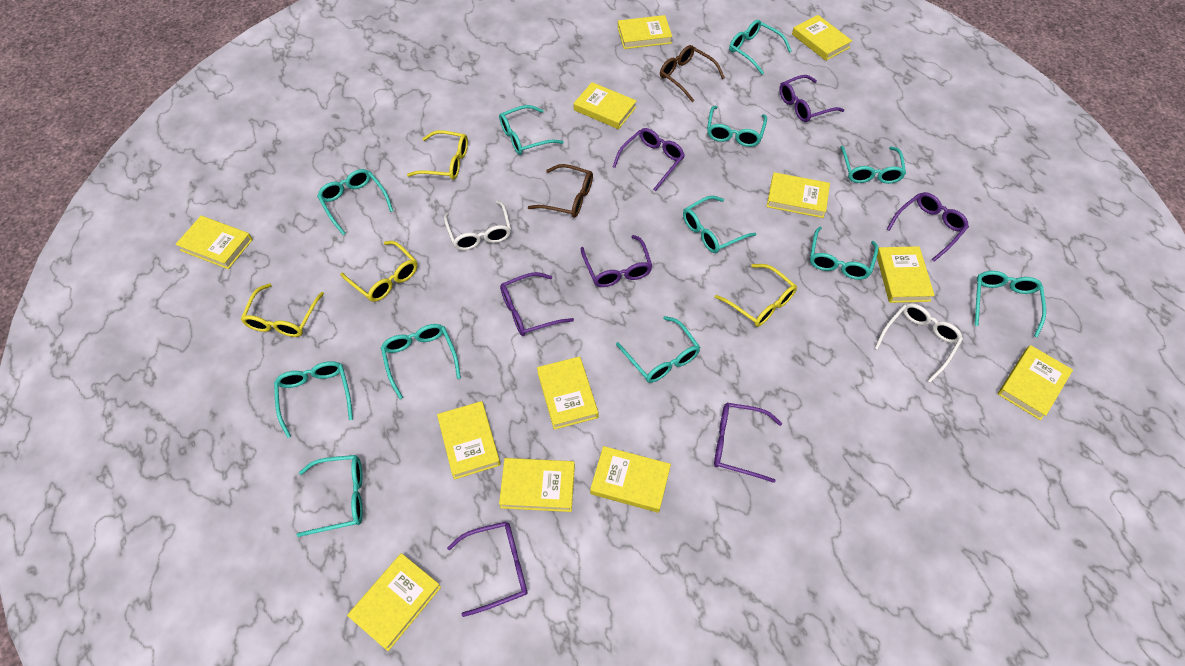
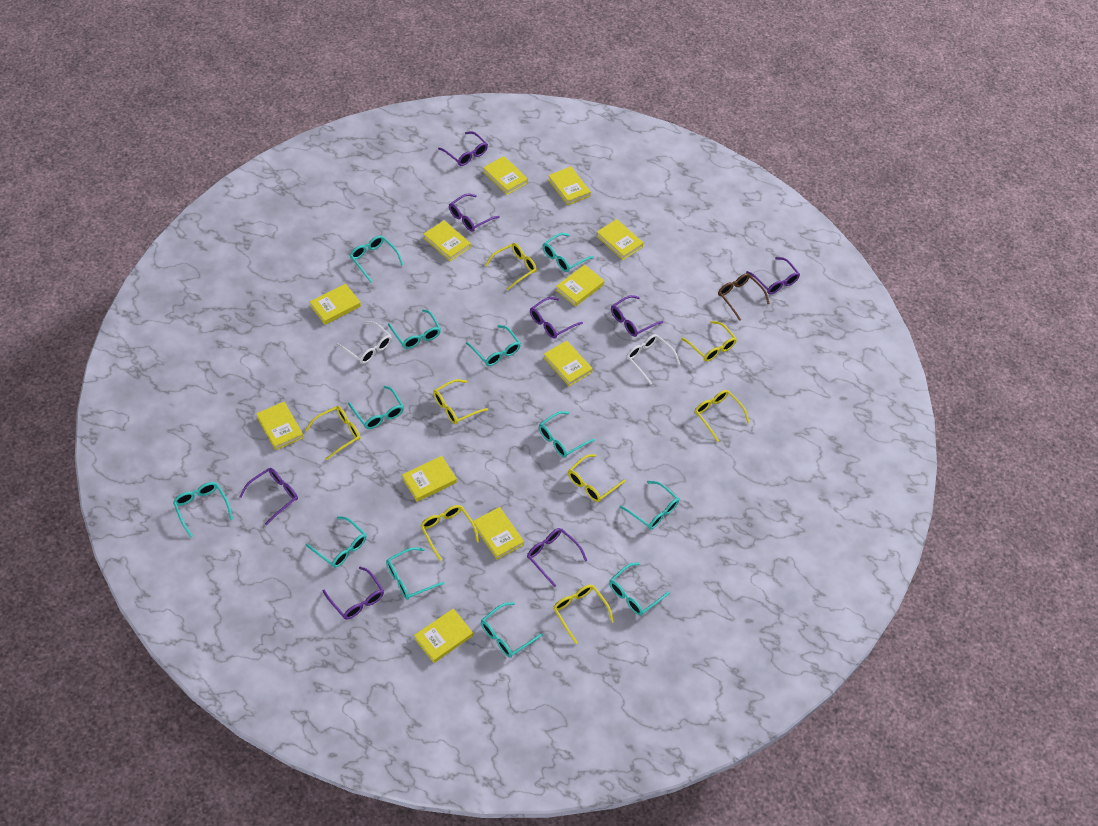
brown glasses: [528,164,593,218] [660,45,725,102] = 2 -> [718,273,770,321] = 1
purple glasses: [447,522,527,617] [500,272,574,336] [581,235,652,287] [613,128,685,191] [714,403,782,483] [779,75,844,122] [887,192,969,262] = 7 -> [239,468,298,525] [322,567,384,620] [438,131,488,166] [449,193,500,232] [527,528,587,587] [530,297,583,339] [611,295,663,337] [746,257,800,294] = 8
yellow book: [175,216,253,269] [347,553,441,651] [437,401,501,480] [499,458,575,512] [537,356,598,430] [574,82,637,129] [590,446,671,513] [618,15,672,49] [767,172,830,218] [792,15,852,61] [877,246,935,303] [998,345,1073,420] = 12 -> [256,402,304,450] [310,284,361,325] [402,456,457,502] [414,609,473,663] [424,220,471,261] [473,507,524,560] [483,156,528,195] [544,340,593,386] [548,166,591,206] [556,265,604,307] [596,219,643,260] = 11
yellow glasses: [240,283,324,337] [340,241,417,302] [407,130,468,180] [715,264,797,327] = 4 -> [305,406,360,460] [420,505,480,561] [433,379,488,424] [484,243,537,290] [553,584,614,644] [568,454,626,502] [681,321,737,362] [695,390,750,442] = 8

